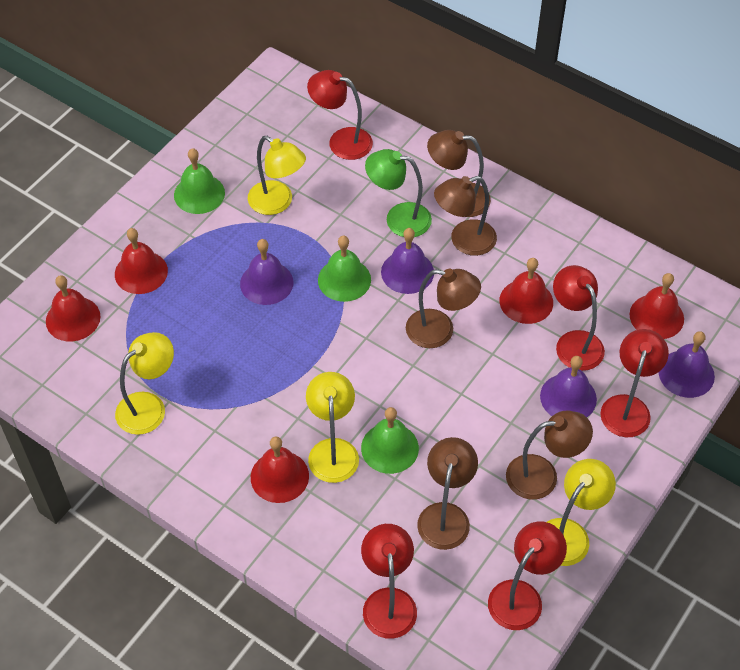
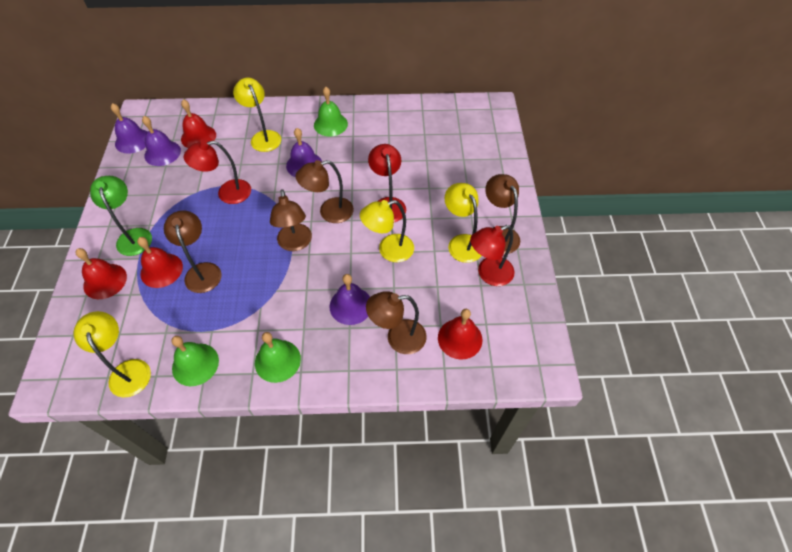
red bell: [46,275,101,341] [115,228,168,294] [251,436,309,503] [499,258,553,324] [629,273,684,339] = 5 -> [75,248,127,299] [137,237,183,288] [181,99,216,148] [438,309,483,360] = 4
red lamp: [307,70,373,160] [361,524,417,639] [488,521,567,630] [553,265,605,371] [601,329,669,437] = 5 -> [184,140,251,204] [368,144,406,222] [470,225,515,286] = 3

